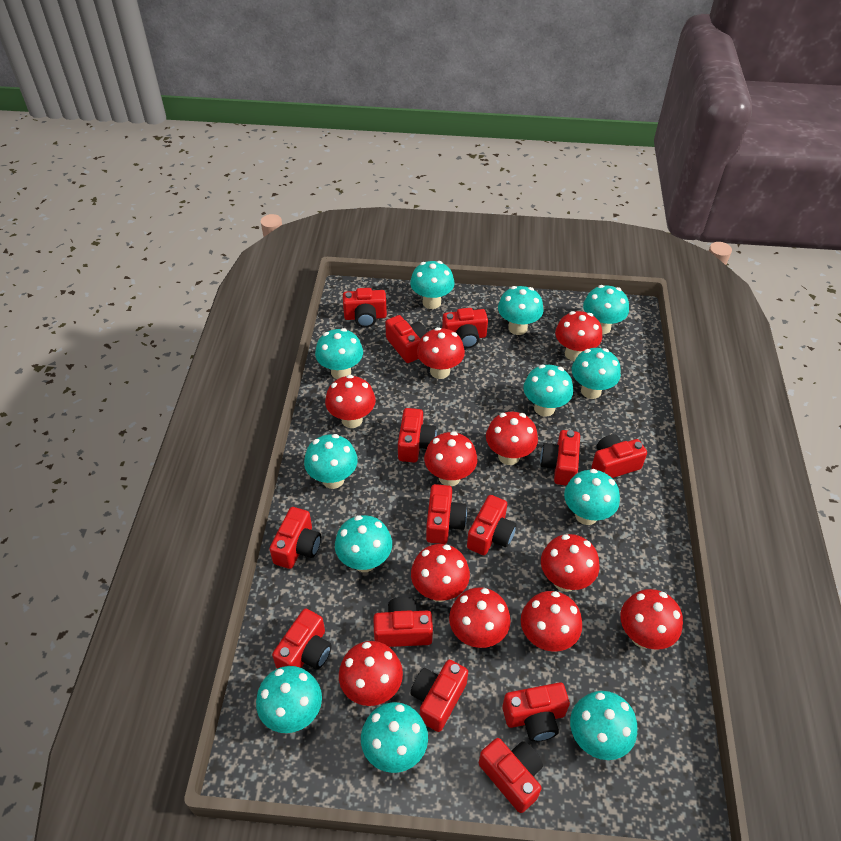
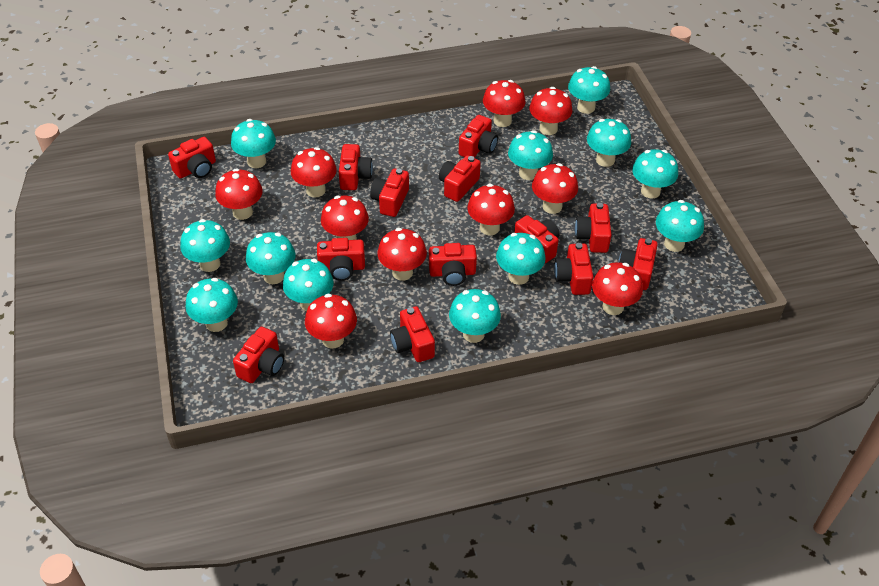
red camera: [270,507,321,569] [272,608,332,670] [343,288,387,327] [374,597,433,647] [385,315,427,363] [398,408,437,462] [410,660,468,732] [426,484,467,544] [442,308,488,348] [467,495,517,555] [479,738,543,813] [502,682,570,742] [540,430,580,486] [591,434,647,478] = 14 -> [168,137,216,179] [233,327,284,383] [317,238,365,281] [339,144,373,190] [370,169,409,217] [390,306,435,362] [429,243,477,286] [439,155,481,202] [459,115,498,158] [514,215,559,264] [554,243,593,295] [575,203,612,253] [618,238,658,290] = 13
red mushroom: [325,375,376,428] [339,641,403,706] [411,544,470,602] [417,327,465,379] [424,431,477,486] [449,587,511,648] [486,412,538,465] [521,591,582,652] [541,534,599,592] [555,311,602,361] [620,589,683,650] = 11 -> [215,168,263,220] [291,147,337,198] [305,294,357,349] [321,195,369,240] [377,228,427,281] [467,184,515,235] [483,80,525,127] [529,87,572,135] [532,163,578,214] [592,262,643,315] = 10

